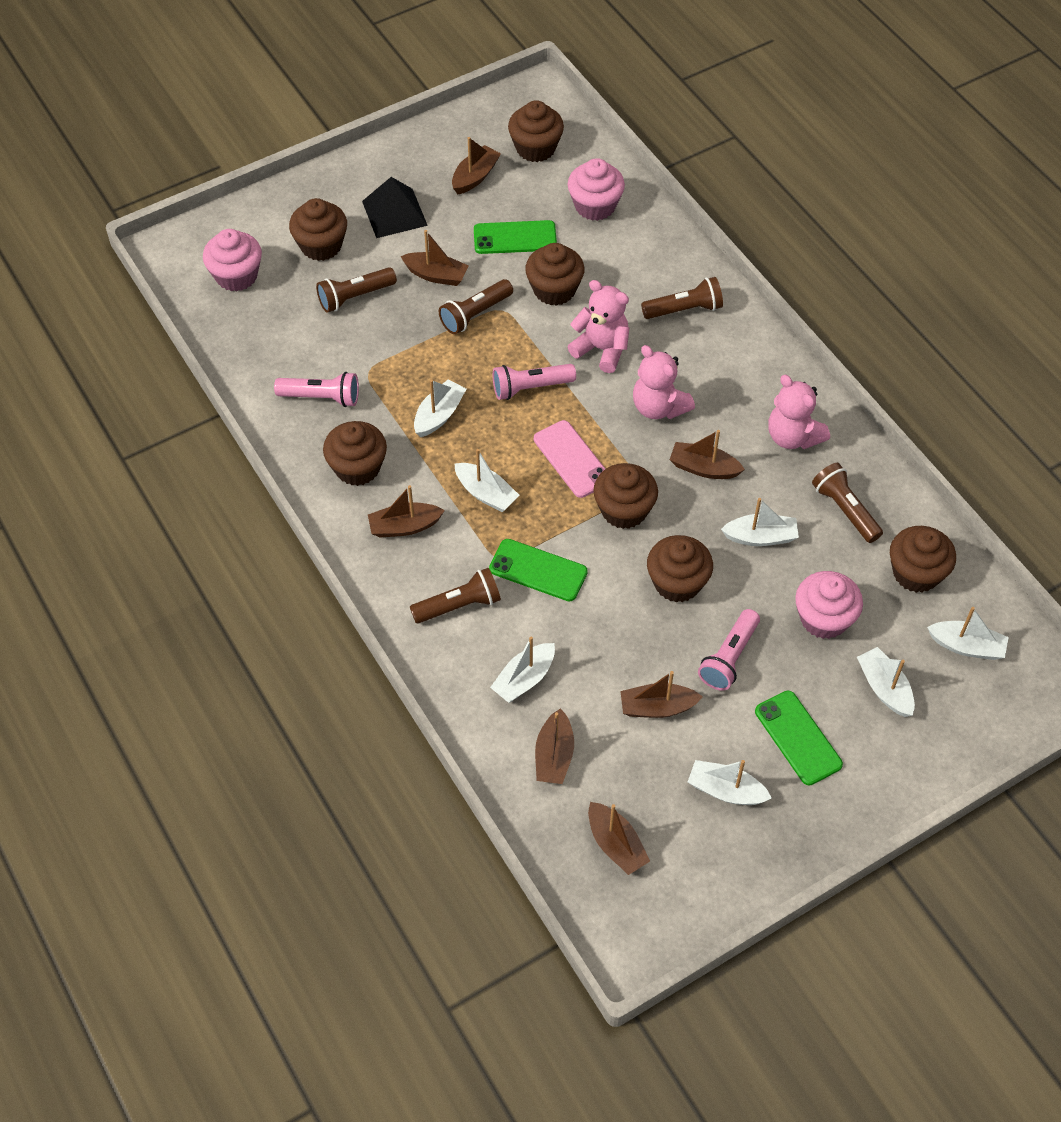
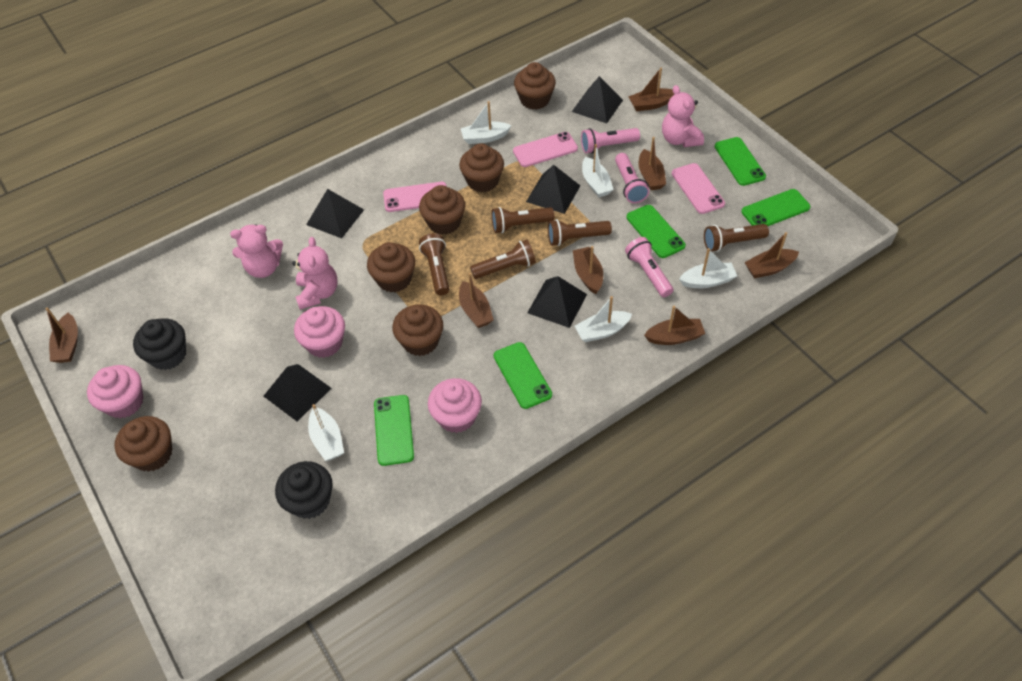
black cupcake: none = 0 -> [133,318,186,370] [275,461,333,519] = 2
black pyramid: [362,177,428,238] = 1 -> [264,364,332,421] [306,189,364,238] [526,165,580,214] [527,276,587,328] [572,76,623,123] = 5
brown cupcake: [289,198,347,261] [323,421,387,486] [508,100,564,162] [525,243,585,306] [593,463,658,529] [647,535,713,603] [890,526,956,593] = 7 -> [114,416,172,472] [367,242,415,292] [392,304,443,356] [419,185,465,235] [459,143,504,192] [514,62,556,110] = 6
green phone: [474,220,557,254] [489,539,588,602] [755,691,843,785] = 3 -> [374,395,414,466] [494,342,552,409] [627,205,686,258] [715,137,766,186] [741,189,811,226] = 5
pink phone: [534,420,605,498] = 1 -> [383,182,447,212] [513,132,578,167] [672,163,725,214] = 3
white boat: [414,379,466,437] [455,449,519,512] [490,636,555,703] [688,760,772,805] [721,498,799,546] [857,647,915,717] [927,607,1009,660] = 7 -> [308,404,344,461] [461,101,511,144] [575,296,632,342] [582,144,614,197] [679,248,737,288] = 5

